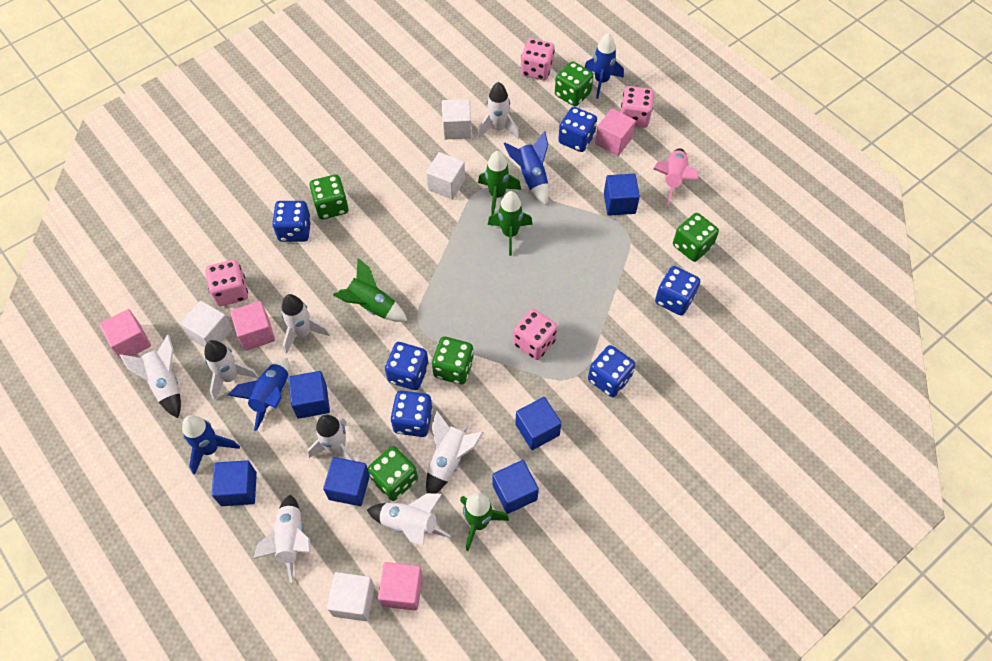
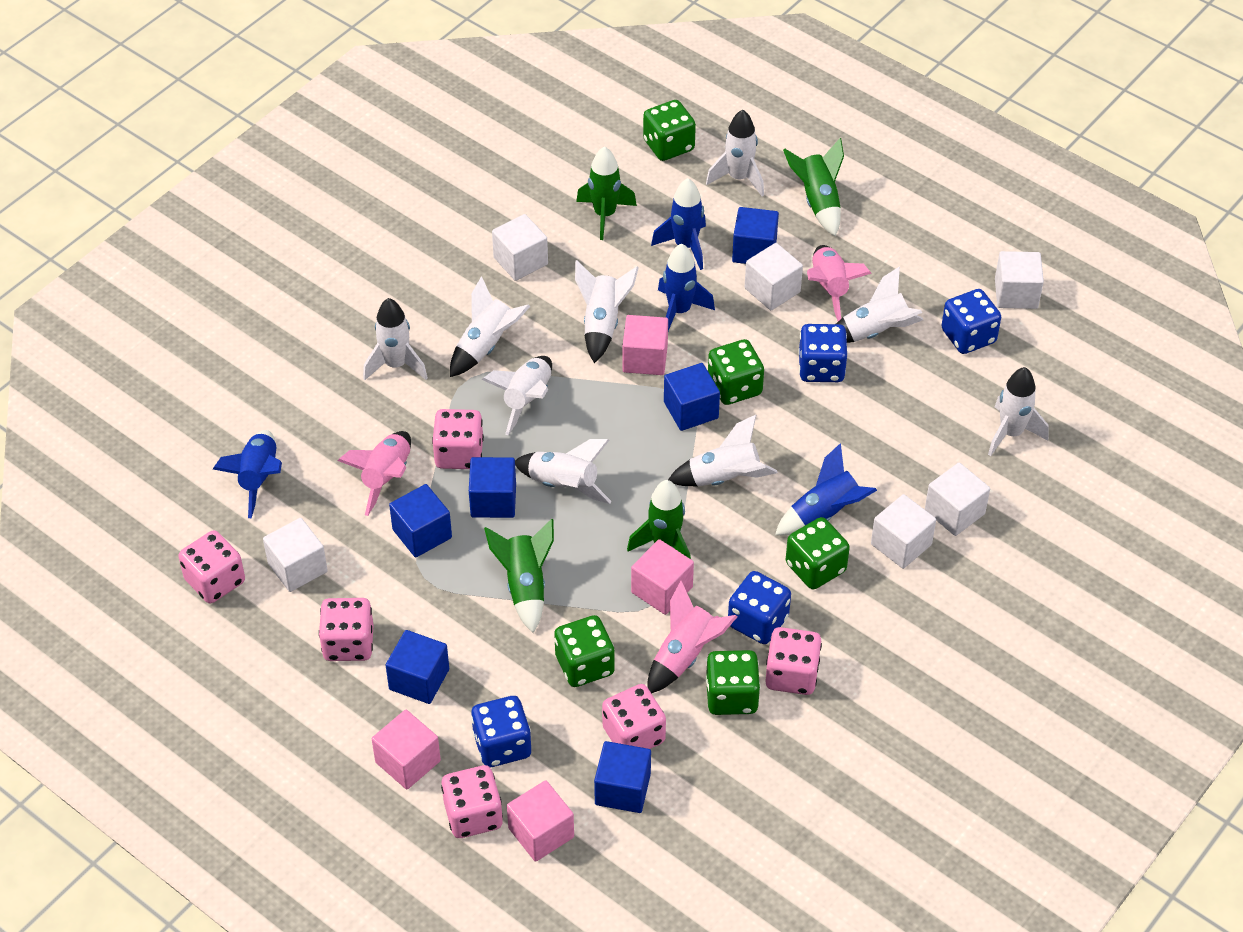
blue dice: [272,201,311,242] [385,342,429,390] [391,390,433,437] [558,107,597,152] [588,345,635,397] [655,266,700,315] = 6 -> [471,696,531,767] [728,571,791,644] [798,324,847,382] [941,289,1001,354] = 4
pink dice: [205,260,248,306] [513,309,558,360] [520,38,555,80] [621,86,654,128] = 4 -> [178,530,245,603] [319,598,374,661] [432,409,484,469] [441,765,503,838] [602,684,666,749] [765,627,822,695] = 6
pink rocket: [653,148,698,206] = 1 -> [337,431,411,516] [647,580,737,693] [807,245,872,321] = 3
white cube: [180,301,232,348] [327,572,375,621] [426,152,465,199] [442,99,472,140] = 4 -> [263,518,328,592] [492,214,548,281] [745,243,803,310] [871,494,936,569] [925,463,990,536] [995,251,1044,309] = 6
white rocket: [120,335,181,418] [204,340,259,400] [254,494,311,583] [281,294,330,354] [308,415,355,461] [367,493,451,546] [426,411,484,494] [477,82,519,139] = 8 -> [363,298,428,380] [450,276,530,377] [482,356,552,435] [515,439,612,504] [575,260,639,363] [668,415,777,486] [706,110,764,197] [836,266,923,343] [988,367,1049,456] = 9

